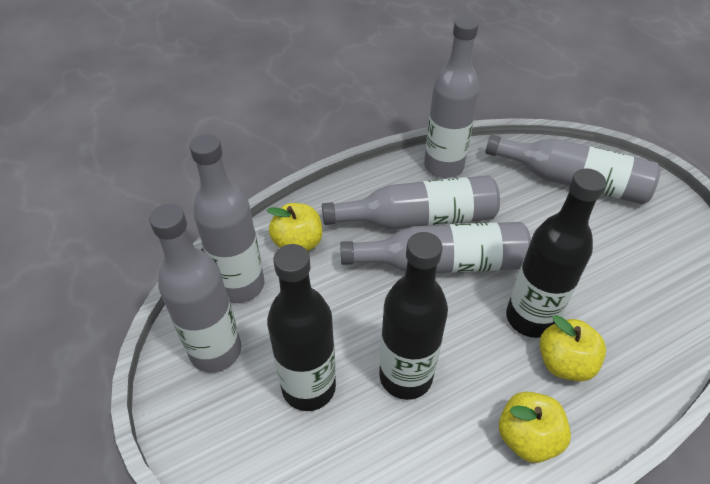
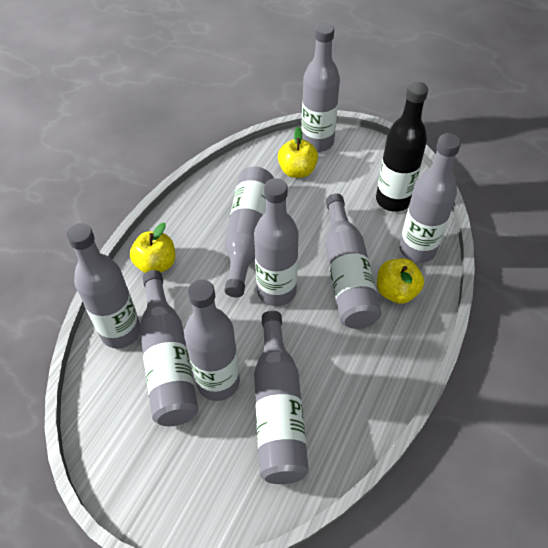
black bottle: [267,244,336,411] [379,232,448,400] [506,168,606,338] = 3 -> [376,82,428,212] = 1
grey bottle: [149,204,241,372] [189,134,264,303] [322,175,500,230] [340,222,531,273] [424,17,479,178] [485,135,661,205] = 6 -> [67,223,140,349] [140,270,199,426] [184,279,240,401] [224,166,274,298] [254,178,299,306] [254,311,309,484] [301,23,340,152] [325,194,382,329] [399,133,461,263] = 9

